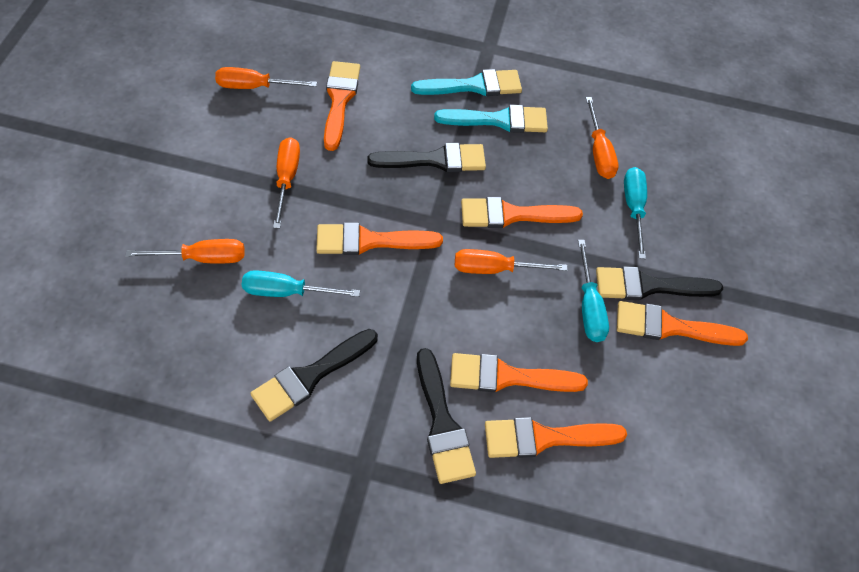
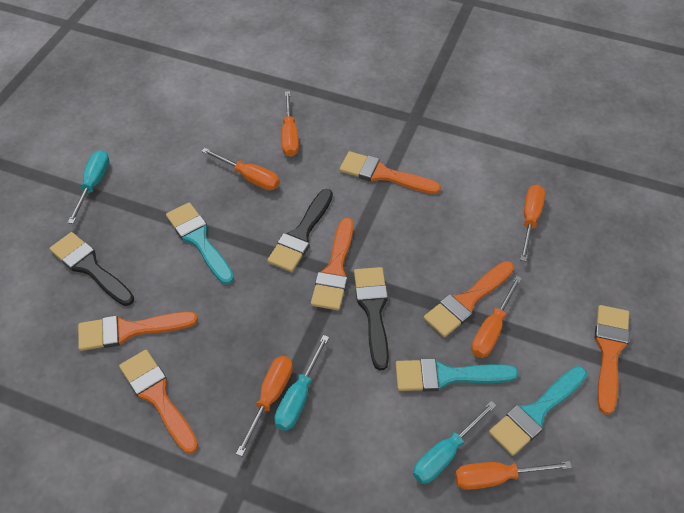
black brush: [250,329,378,422] [367,143,486,172] [417,348,476,484] [596,267,723,300] = 4 -> [50,232,134,306] [267,189,333,272] [354,267,389,371] = 3
orange screwdriver: [125,239,245,264] [215,67,317,89] [273,137,300,229] [455,249,568,274] [586,97,619,179] = 5 -> [201,148,280,191] [236,356,293,456] [282,91,299,157] [455,461,572,490] [471,276,522,358] [520,185,545,261] = 6
turquoise brush: [411,69,522,96] [434,105,548,133] = 2 -> [166,202,234,285] [396,358,518,391] [489,366,587,456] = 3

